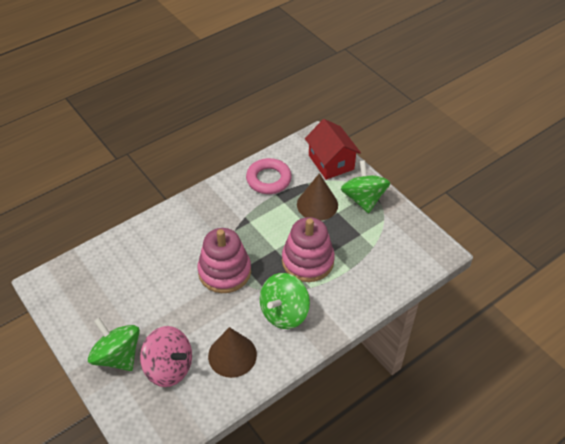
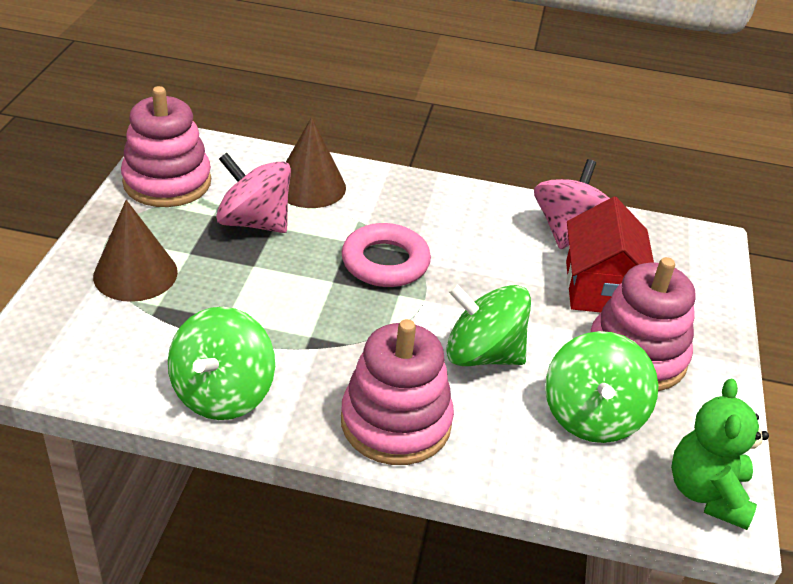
green teddy bear: none = 0 -> [671,379,769,530] = 1
pink spinning top: [140,326,192,387] = 1 -> [216,153,291,233] [534,159,610,249] = 2
pink stacking toy: [197,228,251,293] [282,217,335,282] = 2 -> [121,86,211,207] [341,319,454,465] [591,257,695,391] = 3

